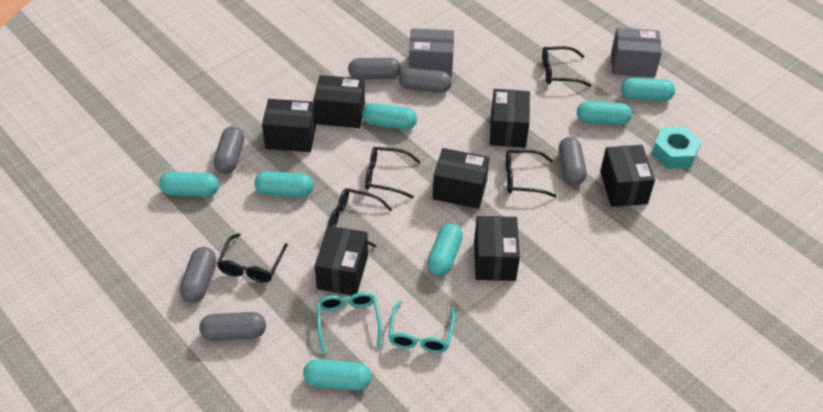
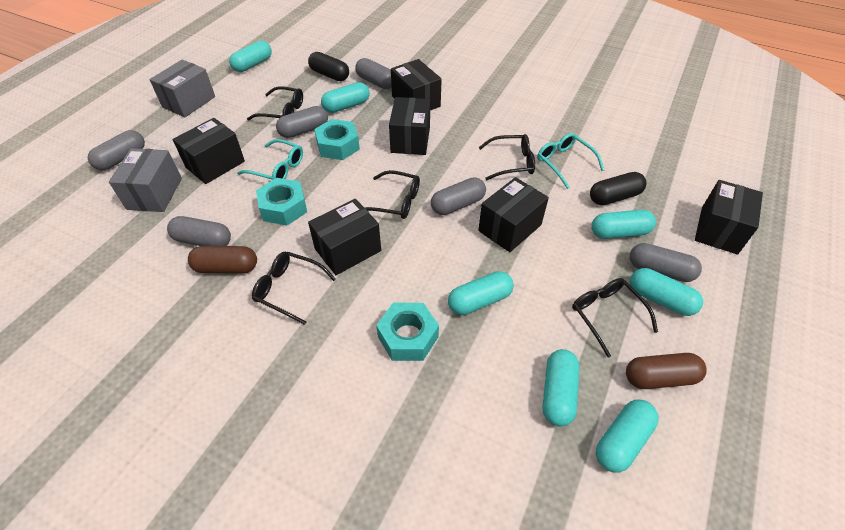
black box: [262,99,316,152] [313,75,365,128] [315,226,368,295] [433,148,489,209] [474,216,520,281] [490,89,530,148] [600,145,655,207] = 7 -> [173,118,245,184] [308,199,381,275] [389,97,430,155] [391,59,442,110] [478,177,549,252] [695,180,763,255] = 6
black capsule: none = 0 -> [308,52,349,81] [590,172,647,205] = 2
brown capsule: none = 0 -> [188,246,257,274] [626,353,707,389] = 2
turquoise nut: [652,127,701,169] = 1 -> [256,178,307,225] [314,119,360,160] [376,303,439,361] = 3

